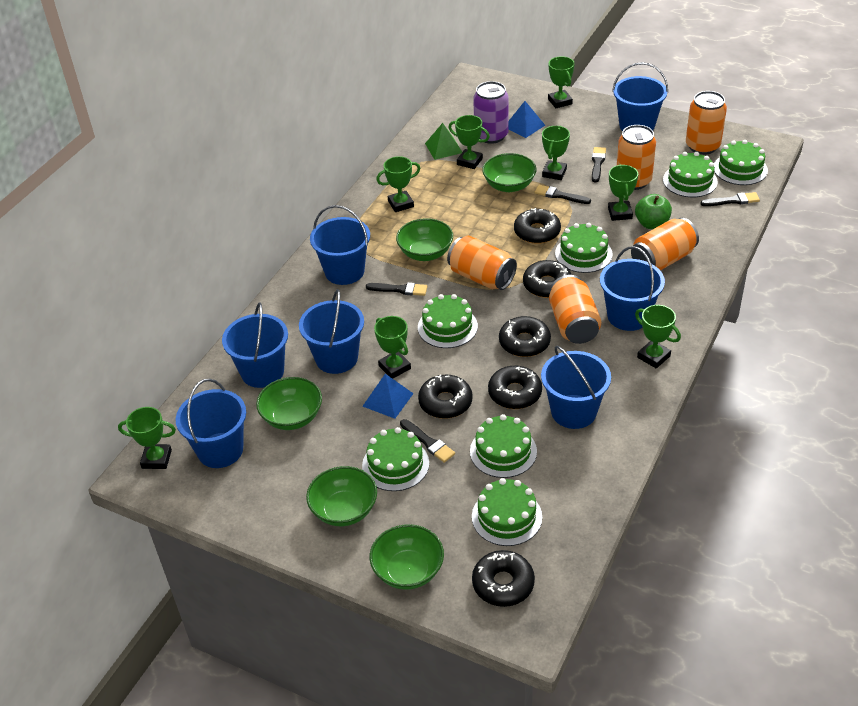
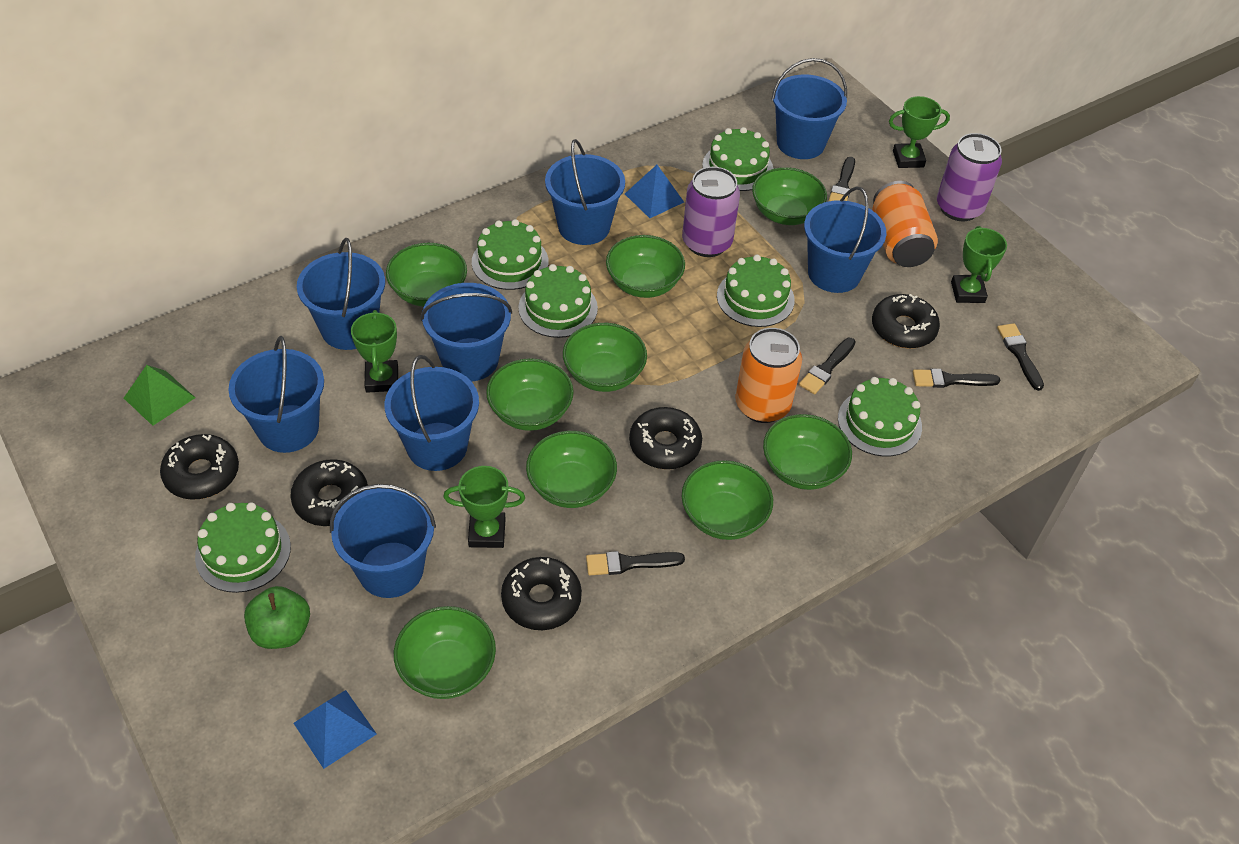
black donut: [418,374,473,419] [472,550,535,607] [488,366,542,409] [499,316,551,357] [514,208,561,244] [523,260,572,298] = 6 -> [160,434,239,500] [290,459,368,526] [501,557,582,630] [629,407,702,469] [872,294,940,349] = 5
blue bucket: [176,379,246,468] [222,303,288,388] [299,289,364,374] [310,205,370,285] [541,346,611,429] [600,246,665,331] [612,62,668,131] = 7 -> [228,336,324,453] [297,238,385,350] [330,484,436,598] [384,355,479,471] [420,283,512,382] [545,139,625,245] [771,58,847,159] [804,186,886,293] = 8
green bowl: [256,377,322,430] [306,466,377,526] [370,524,444,590] [396,218,453,261] [482,153,536,192] = 5 -> [386,243,467,307] [394,606,496,699] [486,358,574,431] [526,431,617,508] [563,323,647,392] [606,235,685,298] [682,460,773,540] [752,167,827,225] [763,414,852,490] = 9
green cake: [362,427,429,491] [418,294,478,348] [470,414,537,478] [472,478,542,546] [555,223,613,273] [663,152,718,197] [714,140,768,185] = 7 -> [195,502,291,593] [472,219,549,290] [518,264,598,338] [702,127,773,191] [717,255,795,327] [838,377,922,457] = 6
green trophy: [118,407,176,469] [374,316,411,379] [376,156,421,212] [448,115,490,169] [542,126,570,180] [548,56,575,108] [608,165,638,221] [635,305,681,369] = 8 -> [351,310,398,393] [443,466,525,548] [889,96,950,168] [951,226,1007,303] = 4
orange can: [447,236,517,290] [549,275,601,344] [617,125,656,190] [631,218,699,271] [686,91,727,155] = 5 -> [735,328,802,423] [872,181,938,267] = 2
purple can: [473,81,509,144] = 1 -> [682,167,740,257] [937,133,1002,221] = 2

